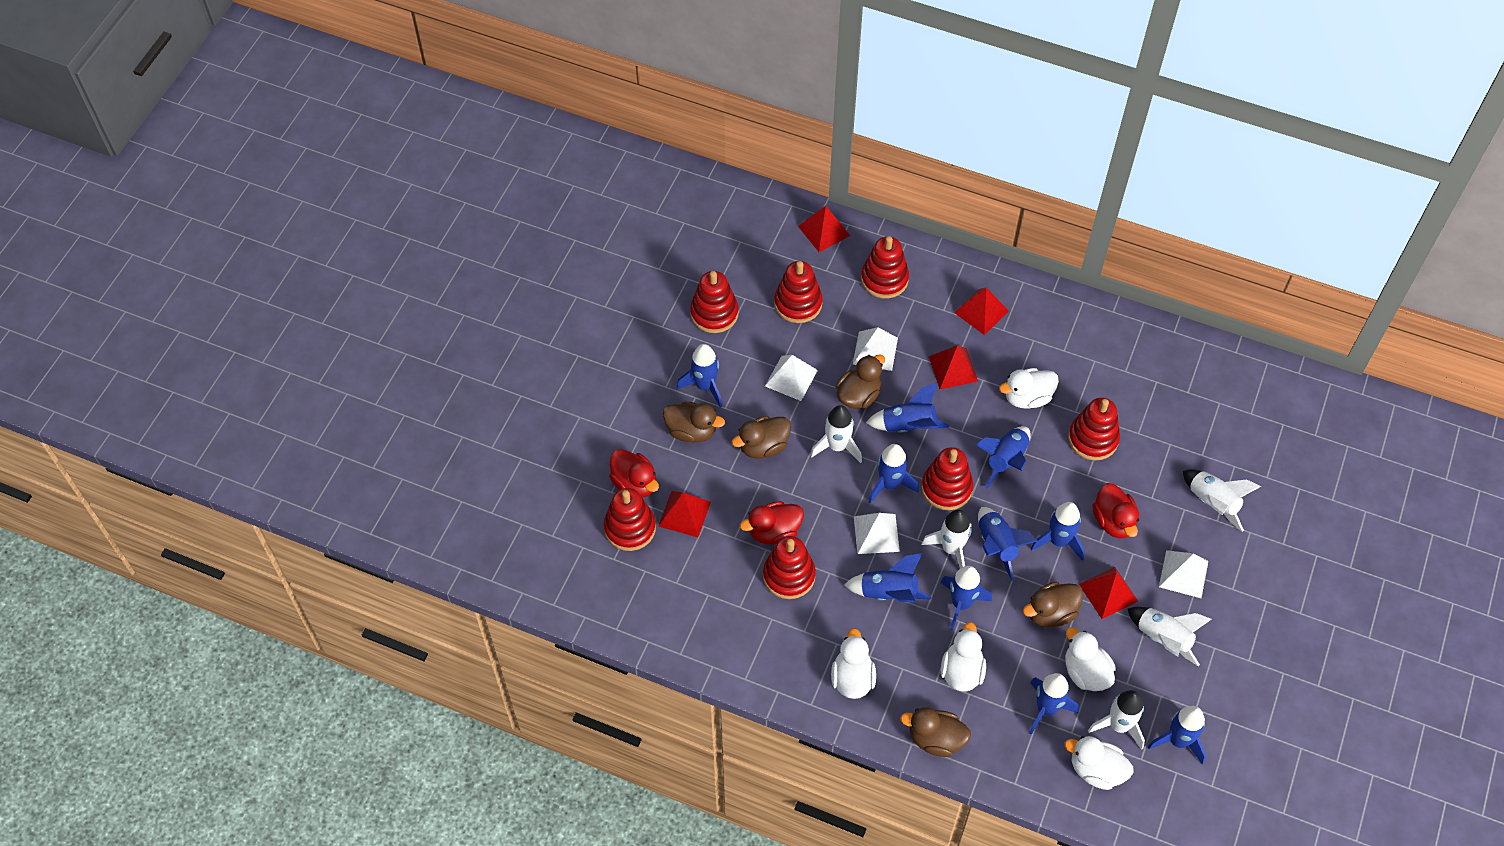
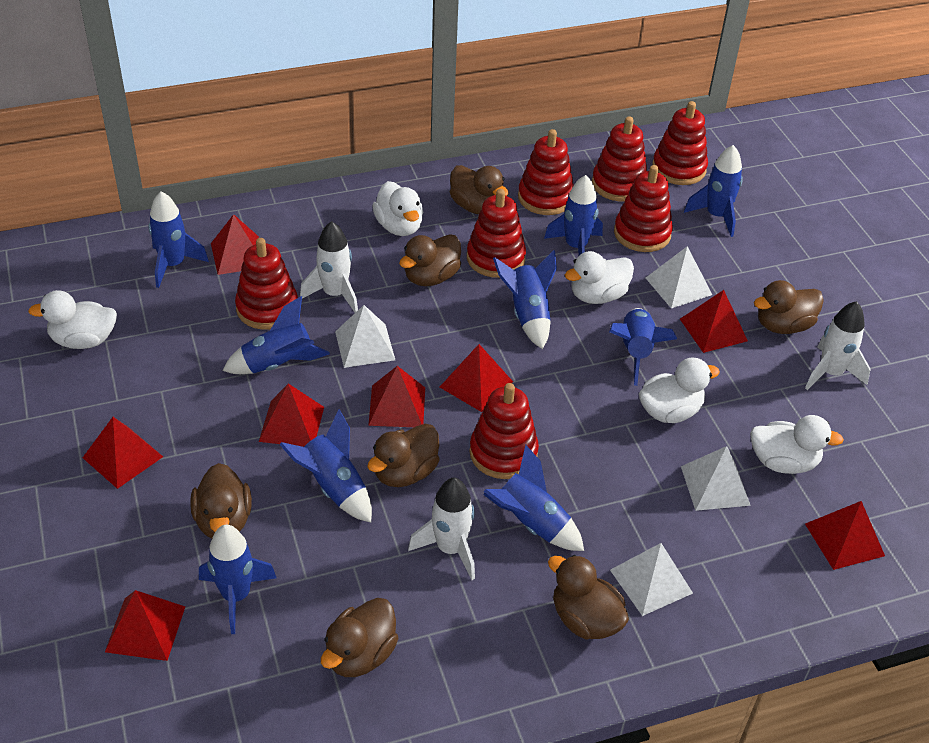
blue rocket: [677,344,722,407] [845,553,931,603] [866,383,949,433] [868,444,919,503] [940,566,992,631] [975,426,1031,489] [978,507,1038,581] [1029,673,1079,735] [1030,502,1085,560] [1148,706,1206,764] = 10 -> [148,192,209,288] [199,525,277,634] [223,296,330,374] [279,409,372,522] [483,445,584,551] [493,250,557,349] [544,175,603,255] [609,308,677,386] [684,145,743,237] = 9
brown duck: [663,402,725,442] [732,416,791,459] [836,354,885,409] [900,707,971,757] [1023,582,1084,628] = 5 -> [190,463,252,538] [321,598,399,677] [367,424,440,487] [399,234,461,286] [450,165,509,214] [548,555,629,639] [754,280,824,334] = 7
red duck: [609,449,659,498] [740,501,804,544] [1092,483,1139,538] = 3 -> none = 0
red pyramid: [658,491,711,537] [798,206,851,252] [928,345,978,389] [954,288,1009,335] [1079,567,1138,619] = 5 -> [83,417,163,489] [105,590,185,661] [211,214,259,275] [259,384,324,447] [368,366,425,427] [440,344,513,412] [680,290,748,353] [805,501,885,570] = 8
white rocket: [810,405,862,463] [922,509,972,569] [1088,690,1145,750] [1128,607,1212,666] [1183,469,1261,532] = 5 -> [300,221,358,313] [408,478,475,580] [805,301,871,390] = 3

